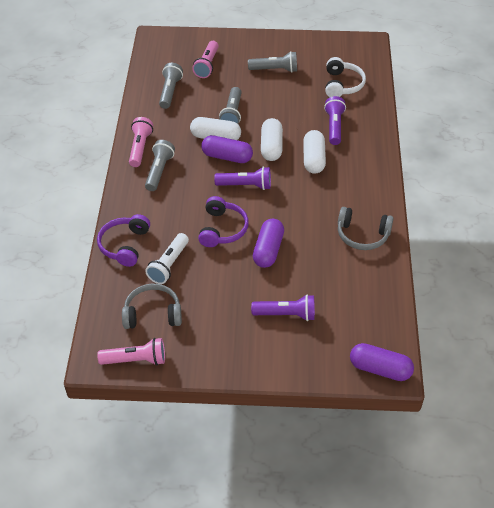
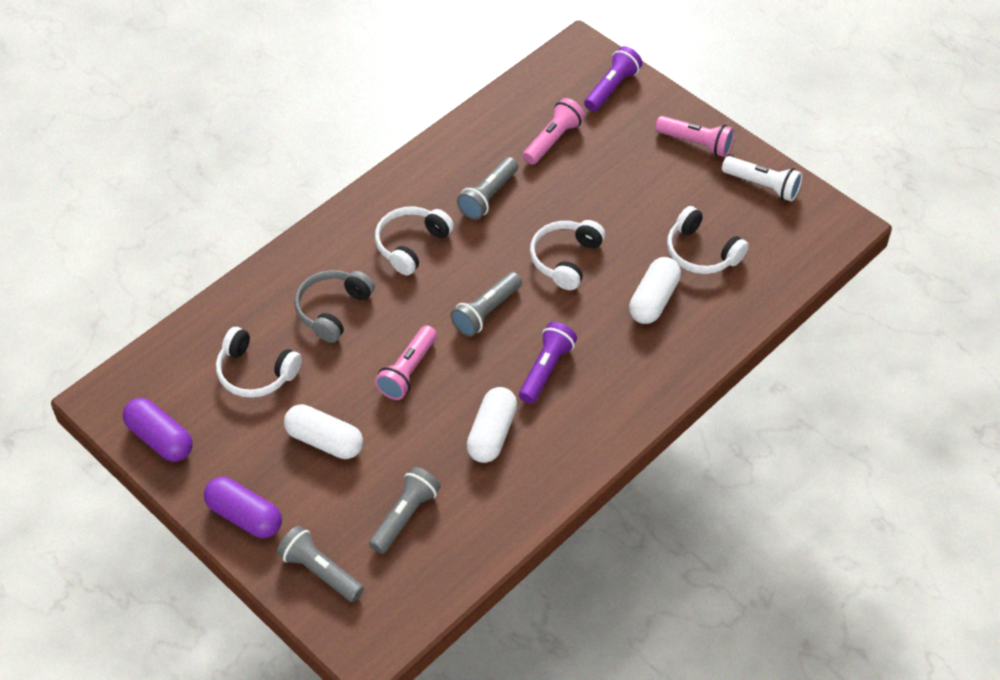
grey headphones: [122,284,182,329] [338,207,393,250] = 2 -> [294,270,375,343] = 1
purple capsule: [201,135,253,163] [253,219,284,268] [350,343,414,381] = 3 -> [123,398,193,462] [204,477,282,538] = 2
purple flashlight: [214,167,271,190] [251,295,315,321] [324,96,346,145] = 3 -> [519,322,577,404] [584,46,642,112] = 2
purple headphones: [97,214,150,267] [198,196,249,247] = 2 -> none = 0
white headphones: [325,57,366,97] = 1 -> [216,327,302,398] [375,206,454,275] [530,220,605,290] [667,206,749,274] = 4

